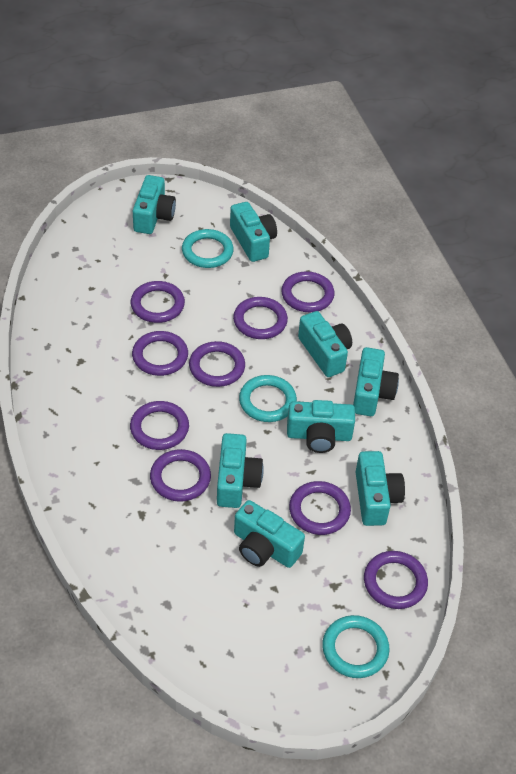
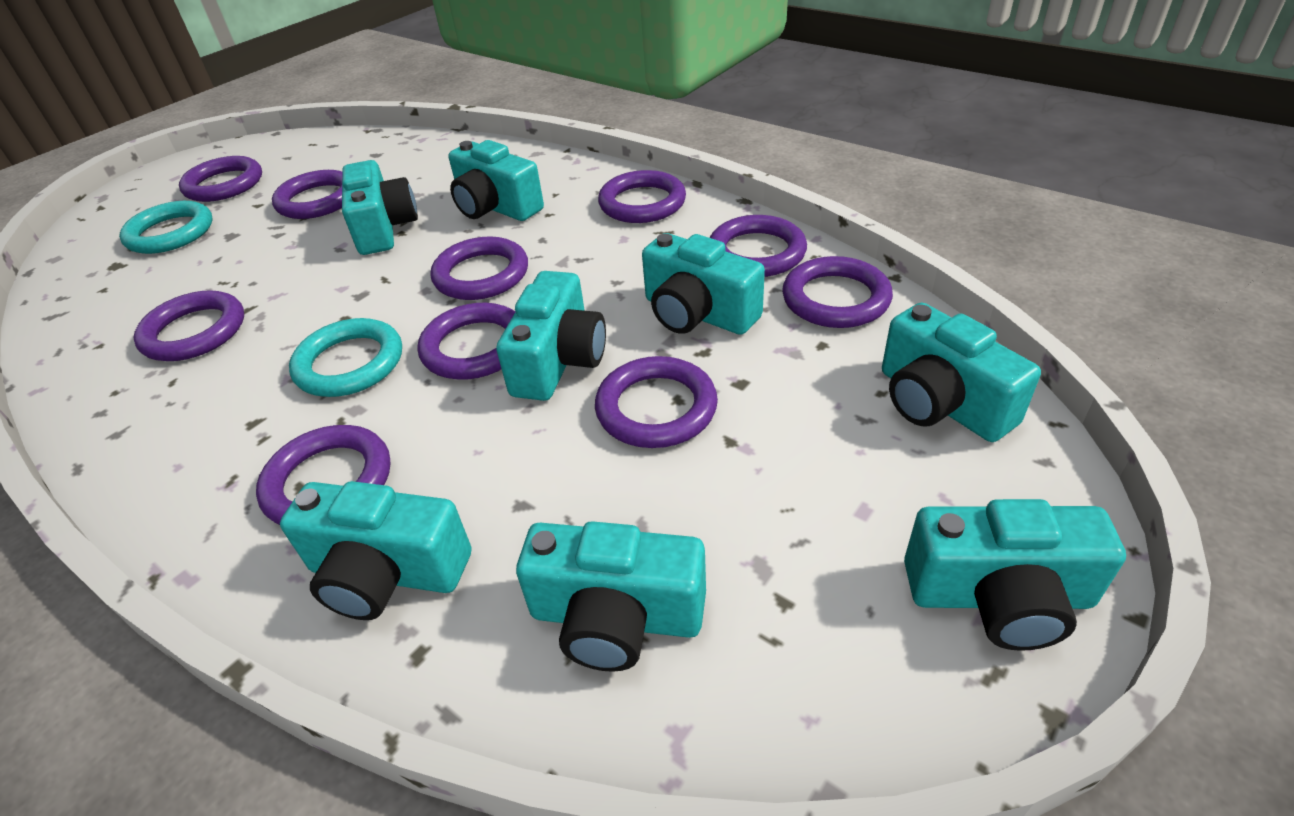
purple ring: [130,401,189,450] [131,281,185,323] [132,331,188,376] [150,449,211,502] [189,341,245,387] [233,297,288,339] [281,271,335,312] [289,481,351,535] [364,551,428,609] = 9 -> [133,290,244,361] [179,156,262,202] [256,425,390,525] [272,170,342,219] [418,303,515,380] [431,237,528,300] [595,356,718,448] [598,170,686,223] [710,215,807,277] [782,256,893,328] = 10
turquoise ring: [182,229,234,268] [239,375,297,422] [322,615,389,678] = 3 -> [119,201,212,254] [289,318,402,397] = 2

